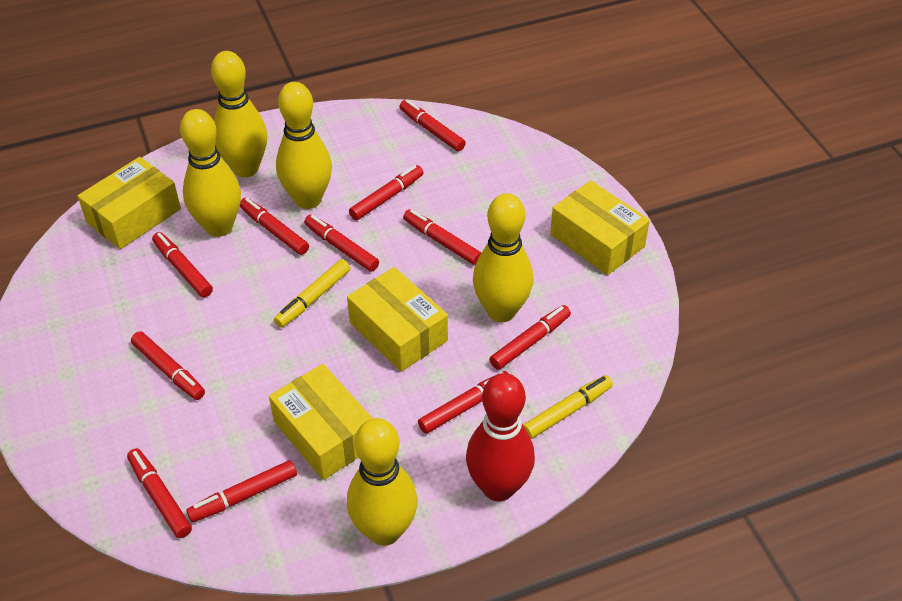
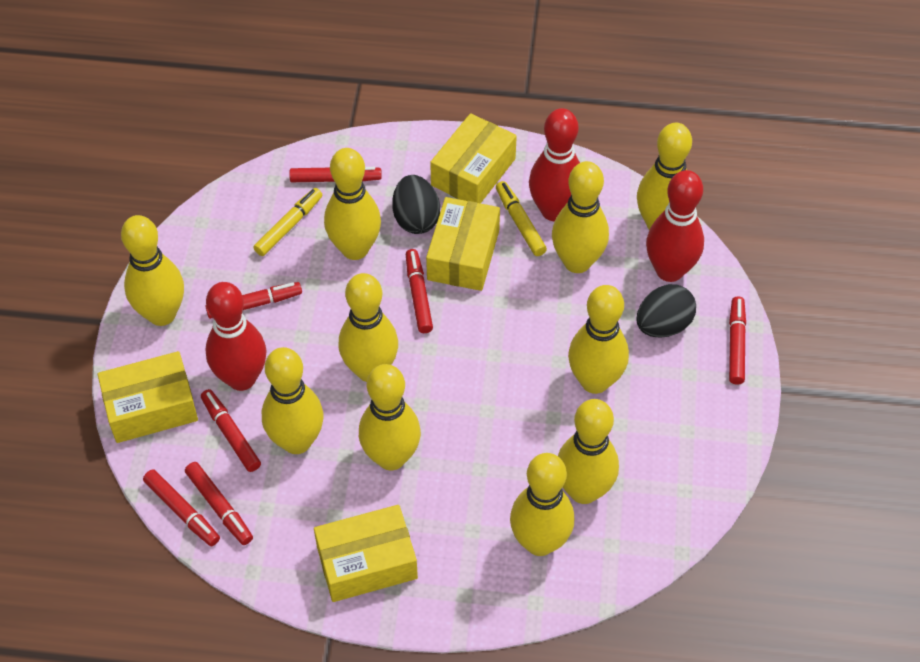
black egg: none = 0 -> [392,175,440,234] [636,284,696,338] = 2
red bowling pin: [466,373,535,501] = 1 -> [205,282,266,391] [529,108,580,221] [646,170,704,282] = 3
red marker: [127,448,192,538] [131,331,205,400] [152,232,213,297] [186,460,297,522] [240,198,309,255] [304,215,379,272] [349,165,424,220] [399,100,466,151] [403,209,481,265] [418,371,509,434] [490,305,571,370] = 11 -> [143,469,220,546] [185,462,253,545] [201,389,261,472] [205,282,302,319] [289,167,382,182] [406,249,433,333] [729,297,746,385] = 7
yellow bowling pin: [180,109,241,237] [211,51,267,177] [276,82,332,209] [347,418,418,546] [473,193,533,322] = 5 -> [121,215,184,326] [262,347,324,454] [324,148,381,260] [339,273,398,382] [359,364,421,470] [510,453,574,556] [552,161,609,273] [558,399,619,504] [568,285,629,394] [637,123,692,230] = 10

